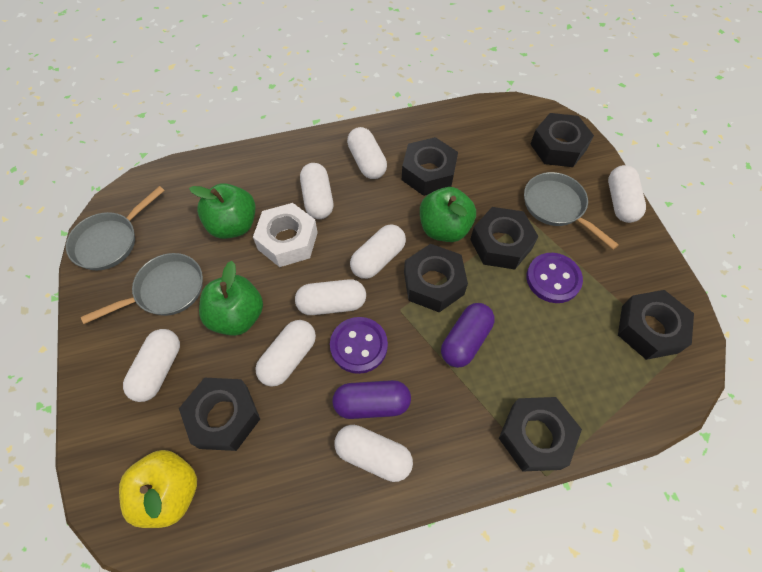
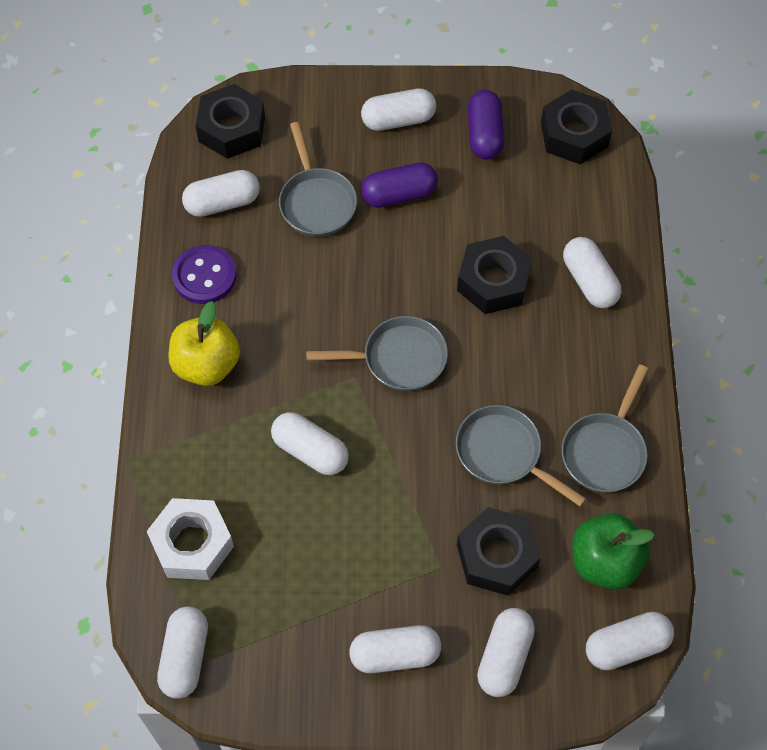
black nut: [179,378,260,451] [402,137,458,196] [404,244,468,312] [470,207,538,269] [499,397,582,472] [531,113,594,167] [618,290,694,360] = 7 -> [195,84,265,159] [457,236,532,314] [457,507,541,596] [541,90,612,164] = 4
green apple: [189,183,256,239] [199,261,263,336] [420,187,476,242] = 3 -> [572,513,655,589] = 1
grey pan: [66,186,165,270] [81,253,203,324] [524,172,619,249] = 3 -> [279,122,357,237] [306,316,448,391] [456,405,586,507] [562,365,648,493] = 4
purple button: [330,317,388,374] [526,253,583,303] = 2 -> [172,245,236,304] = 1

